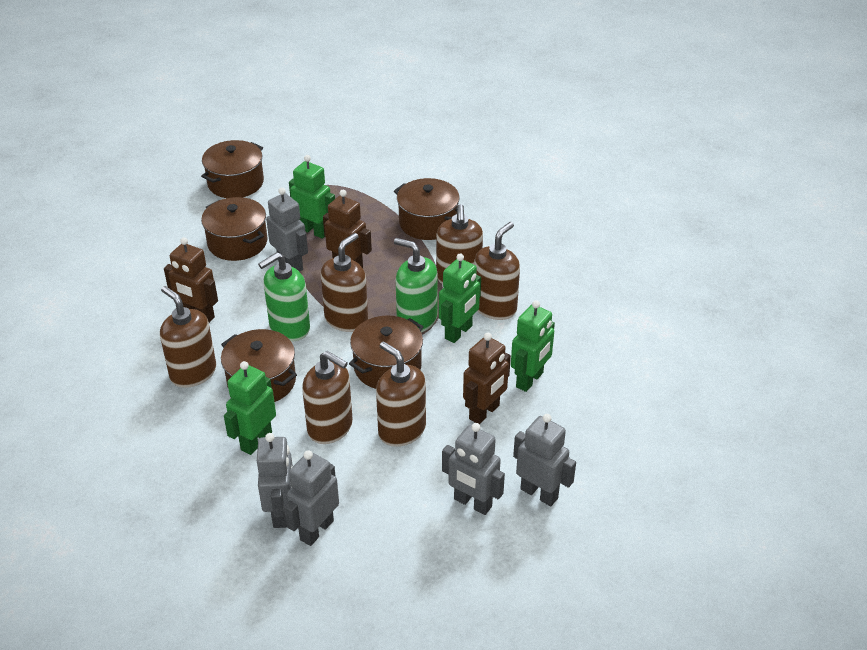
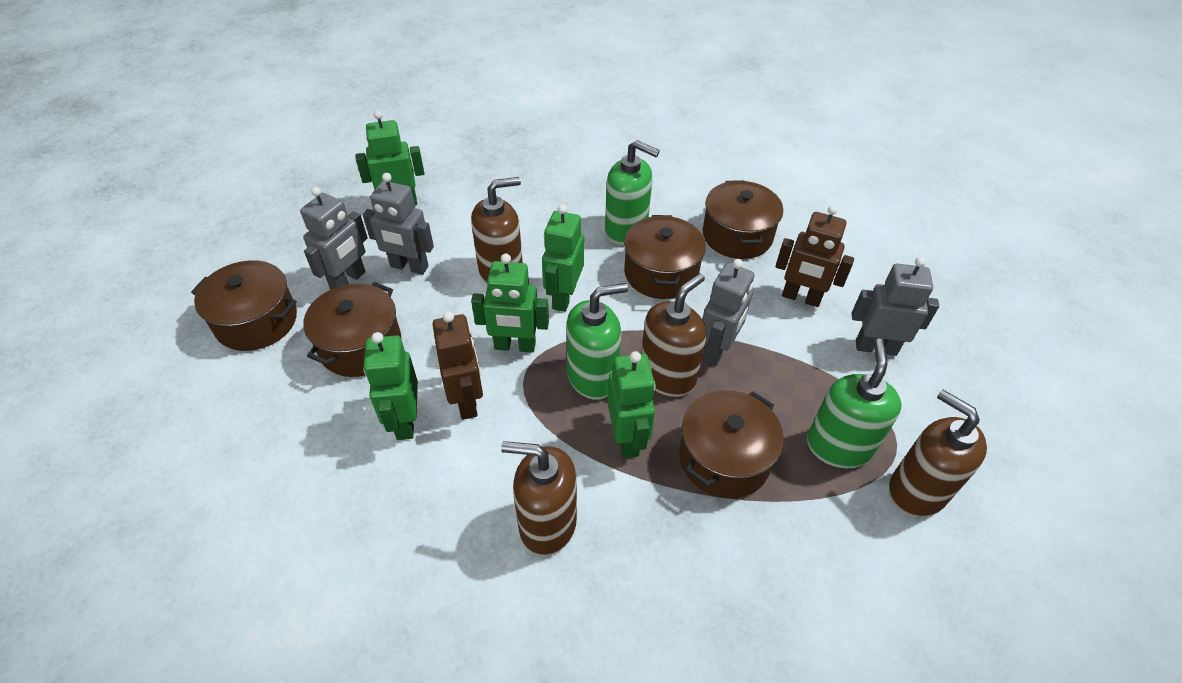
brown robot: [164,237,218,323] [323,190,372,268] [463,332,511,424] = 3 -> [432,311,483,420] [775,205,854,307] = 2
brown soap dispenser: [160,286,216,388] [302,351,353,444] [321,233,368,332] [376,341,426,447] [436,204,483,284] [474,222,520,320] = 6 -> [471,177,523,284] [501,441,577,556] [641,273,707,397] [889,390,987,517] = 4
green robot: [224,361,276,455] [289,155,335,239] [439,253,481,343] [511,300,555,392] = 4 -> [355,110,424,206] [363,332,418,440] [471,254,549,353] [542,204,584,312] [607,351,655,458] = 5
green soap dispenser: [258,252,310,341] [394,238,438,333] = 2 -> [566,283,628,400] [605,140,660,245] [807,339,902,468] = 3
grey robot: [257,433,293,528] [266,188,308,272] [284,450,339,546] [442,423,505,515] [513,414,576,506] = 5 -> [300,187,368,289] [363,173,434,275] [702,259,754,366] [852,257,939,356] = 4

